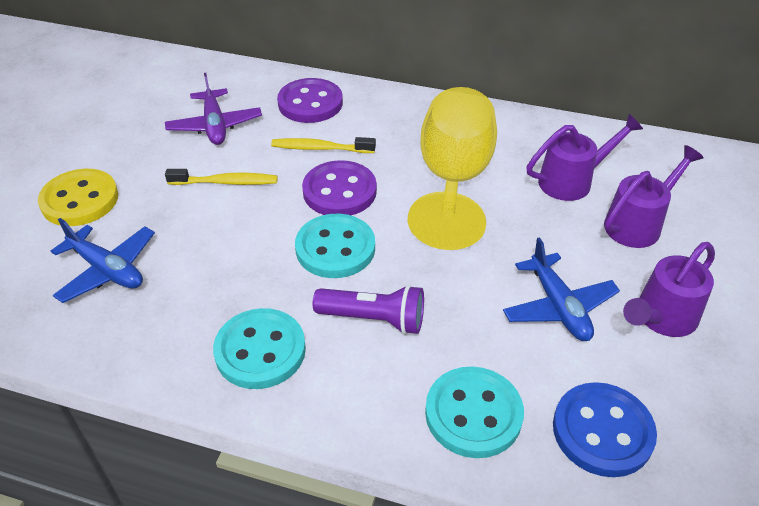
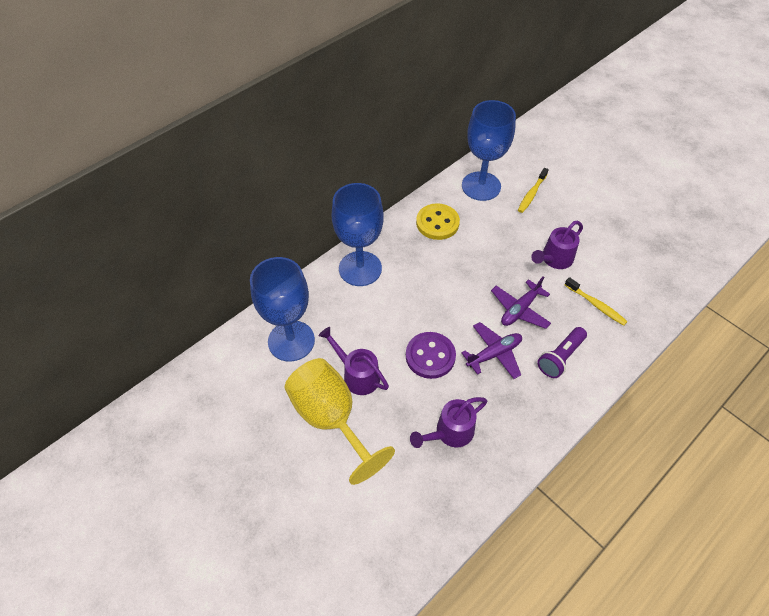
blue button: [553,382,657,477] = 1 -> none = 0
blue goblet: none = 0 -> [250,257,315,361] [332,183,384,286] [462,100,516,201] = 3
blue plane: [51,218,155,303] [503,237,620,341] = 2 -> none = 0
purple button: [277,78,343,123] [302,160,377,215] = 2 -> [406,332,456,379] = 1
purple plane: [165,73,262,145] = 1 -> [461,322,522,379] [491,277,551,329] = 2
turquoise button: [213,308,306,389] [295,214,375,278] [425,366,524,458] = 3 -> none = 0

